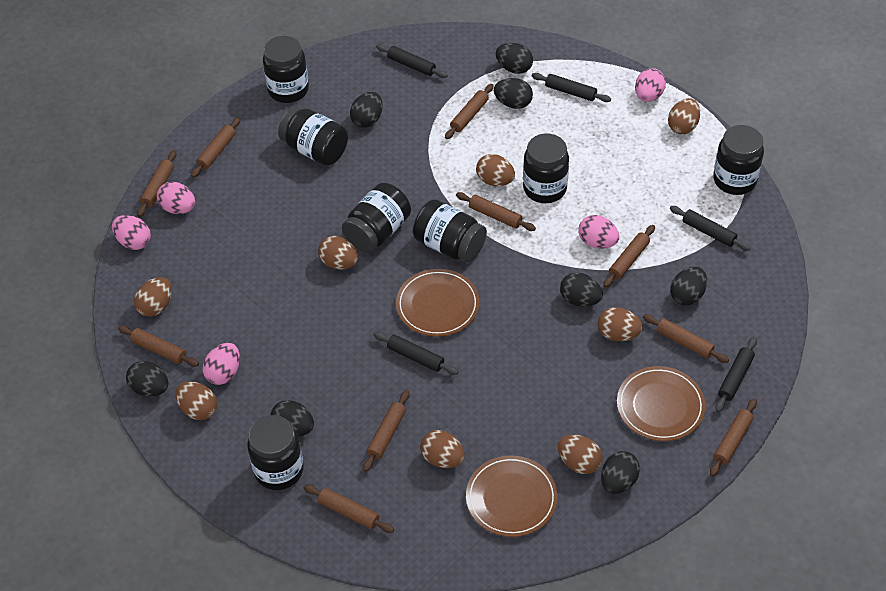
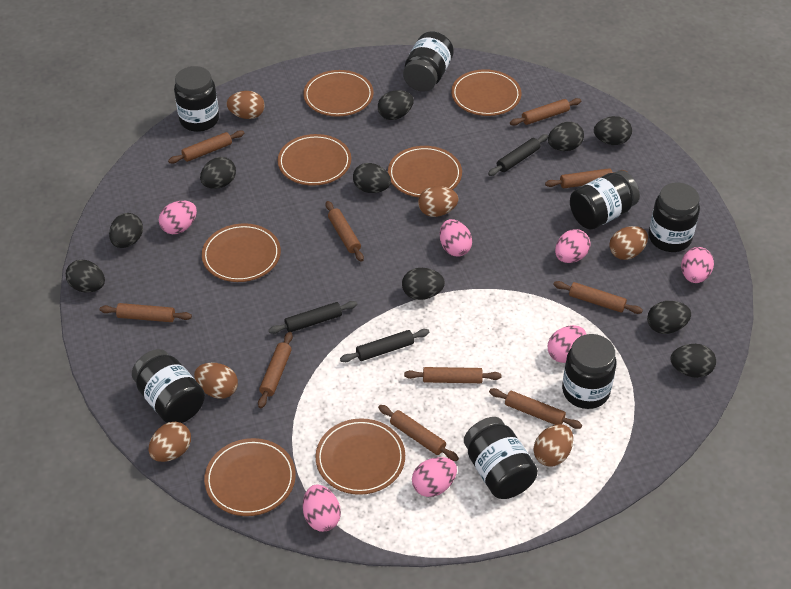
black egg: [126,361,168,397] [271,400,314,437] [350,92,383,128] [494,78,533,109] [496,43,533,74] [560,272,603,307] [601,451,640,494] [670,267,707,305] = 8 -> [66,260,105,293] [109,213,143,248] [200,157,236,189] [353,163,391,193] [378,90,414,120] [402,268,445,300] [548,122,584,151] [594,116,632,145] [647,301,691,334] [671,344,716,378] = 10
black rolling pin: [373,332,458,375] [376,44,448,78] [532,73,611,102] [670,206,751,251] [715,337,757,412] = 5 -> [269,301,357,334] [340,329,429,362] [488,134,548,176] = 3
brown egg: [134,277,172,317] [175,381,217,420] [318,236,358,269] [420,430,465,468] [476,154,515,186] [558,435,603,474] [597,307,642,341] [668,98,700,134] = 8 -> [149,422,191,462] [194,363,238,399] [227,91,265,119] [418,186,458,217] [534,424,573,466] [609,226,648,260] = 6
brown plate: [396,269,480,337] [466,455,558,537] [617,366,706,441] = 3 -> [202,223,281,282] [204,438,296,516] [278,134,351,186] [303,70,374,117] [315,418,405,495] [388,146,462,198] [451,69,521,116] = 7
pink egg: [112,215,151,250] [157,182,195,214] [203,343,240,385] [578,215,619,248] [635,68,666,102] = 5 -> [159,201,197,234] [303,485,341,532] [412,457,457,497] [440,219,472,257] [548,325,586,363] [555,229,591,263] [681,247,714,283] = 7

